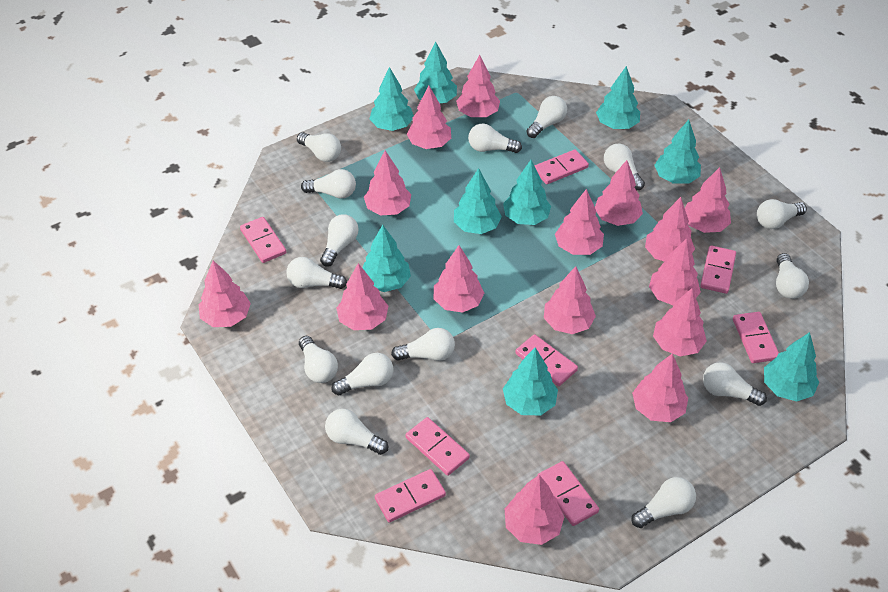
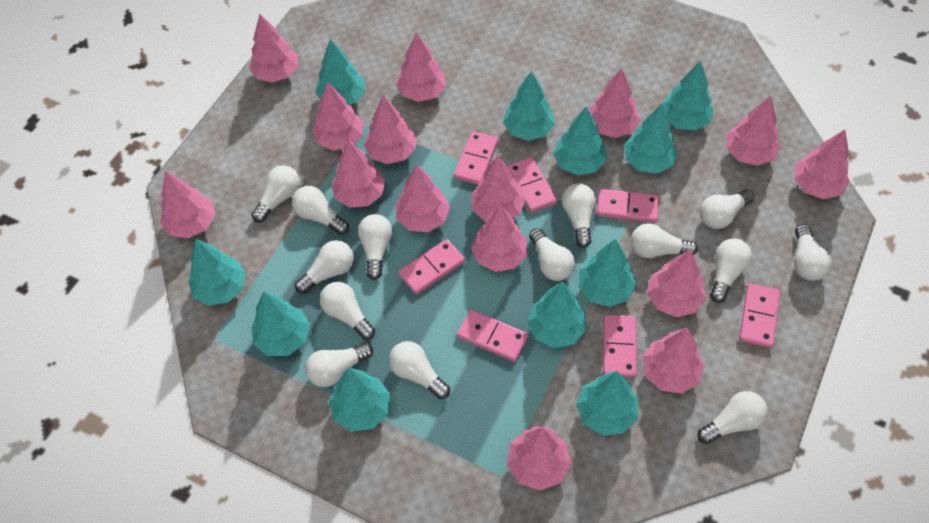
pink domino: [240,217,286,263] [375,469,446,522] [406,417,470,476] [515,334,578,386] [534,149,589,184] [537,461,599,526] [700,245,736,294] [733,312,779,363] = 8 -> [398,239,465,295] [454,131,498,185] [457,309,528,362] [507,157,557,213] [597,189,660,223] [603,314,637,378] [739,283,780,348] = 7
turquoise tree: [363,225,411,292] [370,67,414,131] [414,41,457,103] [454,168,502,234] [503,160,551,225] [503,347,558,415] [596,66,640,129] [654,120,701,184] [764,332,819,401] = 9 -> [188,239,246,306] [252,291,310,356] [315,39,365,105] [329,368,390,432] [503,71,555,141] [527,281,587,348] [553,106,607,175] [576,371,638,436] [578,239,636,307] [624,104,678,174] [662,61,714,130] = 11
white light bulb: [286,257,347,289] [297,132,341,162] [299,336,338,383] [301,169,356,199] [320,214,359,267] [325,409,388,455] [332,353,393,396] [391,328,455,361] [468,123,522,153] [526,96,567,138] [604,144,645,190] [632,477,696,528] [703,362,767,406] [757,199,807,229] [776,253,809,299] = 15 -> [251,165,300,223] [292,186,349,235] [295,240,354,294] [305,342,373,387] [320,282,375,340] [358,214,392,280] [389,341,450,399] [529,228,575,281] [562,183,596,248] [631,223,698,258] [697,391,768,444] [700,189,754,229] [710,238,752,303] [794,224,832,281] = 14

